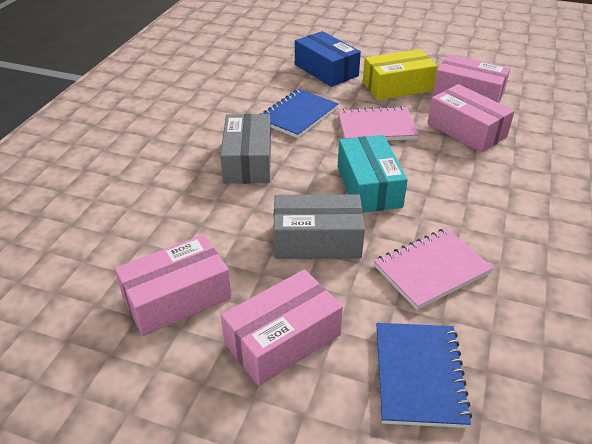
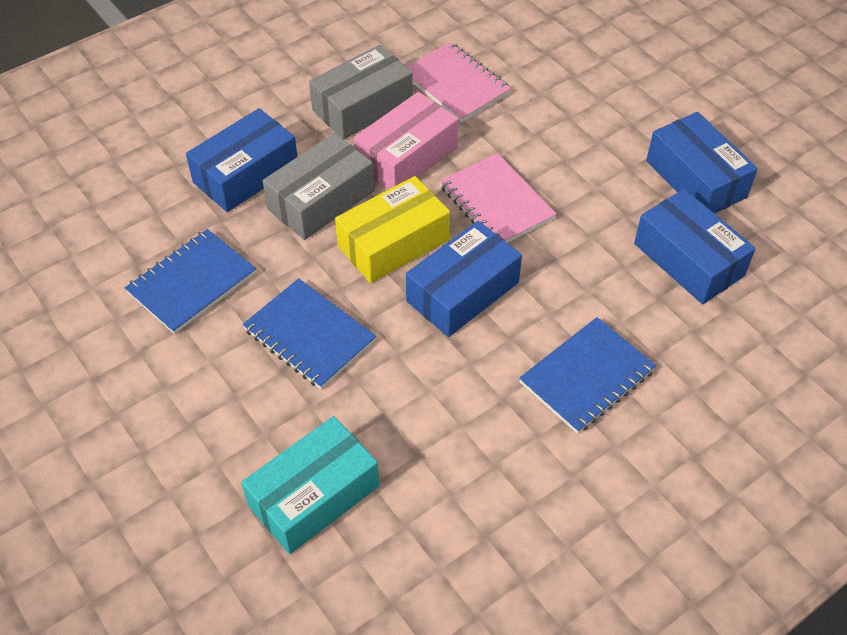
blue box: [295,31,361,87] = 1 -> [186,108,298,212] [406,221,522,337] [634,189,756,304] [646,112,758,214] = 4
blue notebook: [260,89,339,138] [376,323,472,428] = 2 -> [125,229,256,334] [243,278,376,389] [519,317,656,434] = 3
pink box: [115,234,232,336] [221,269,343,386] [427,84,515,153] [433,54,510,103] = 4 -> [354,92,459,190] = 1

